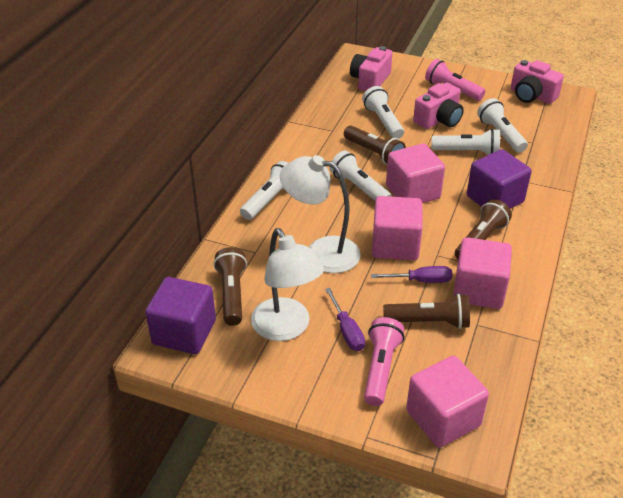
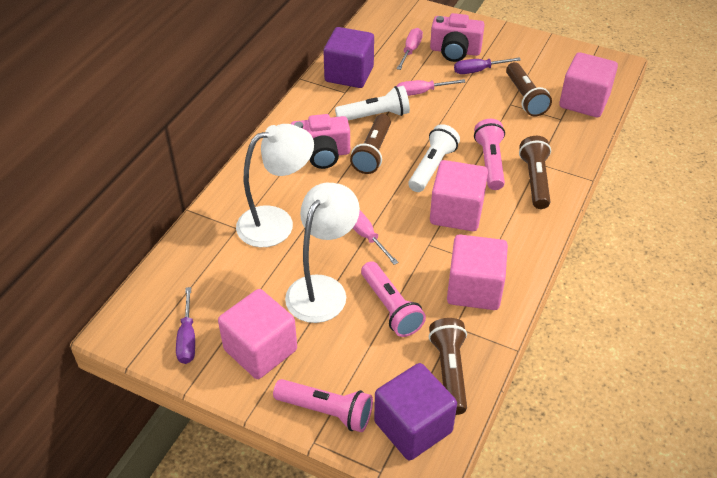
pink camera: [350,46,392,91] [413,83,464,129] [511,60,564,104] = 3 -> [291,114,350,169] [430,13,485,62] = 2
pink flashlight: [364,317,404,406] [425,59,485,101] = 2 -> [273,379,373,432] [361,261,426,337] [474,119,505,190] = 3
pink screwdriver: none = 0 -> [353,211,398,265] [397,28,423,70] [397,79,465,96] = 3
white flashlight: [240,161,288,220] [330,151,392,201] [362,86,404,139] [432,129,500,155] [477,98,528,153] = 5 -> [335,86,410,120] [408,124,460,192] = 2

